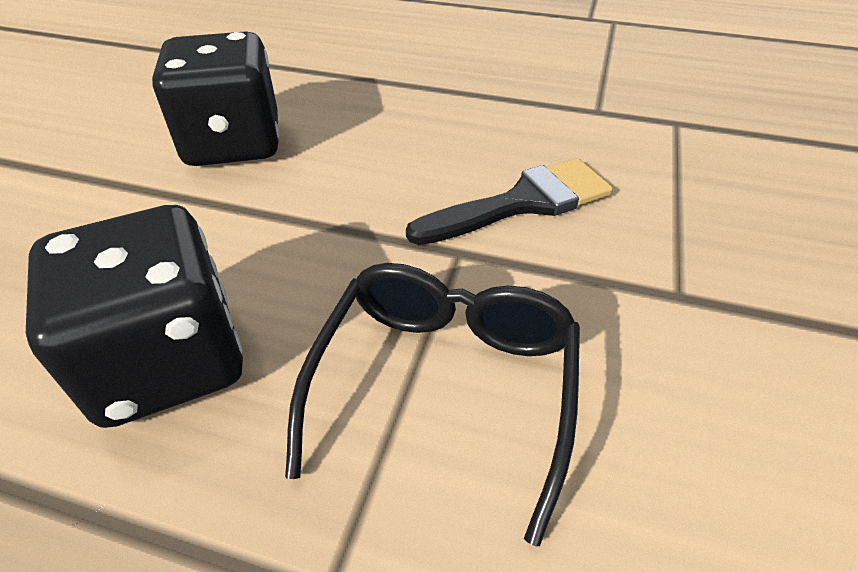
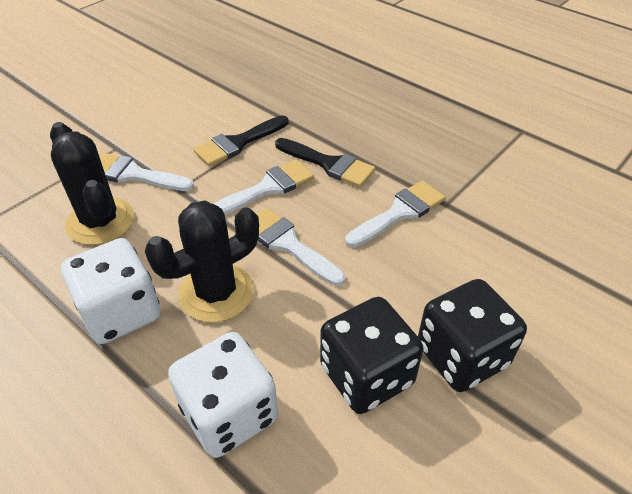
black brush: [406,158,613,245] = 1 -> [193,115,289,166] [275,138,375,187] = 2
black cactus: none = 0 -> [50,122,134,245] [145,200,259,322] = 2
black glasses: [285,263,580,547] = 1 -> none = 0
white brush: none = 0 -> [99,153,194,191] [213,159,314,215] [257,207,345,286] [345,181,445,247] = 4
white dice: none = 0 -> [61,238,161,344] [168,332,278,458] = 2

